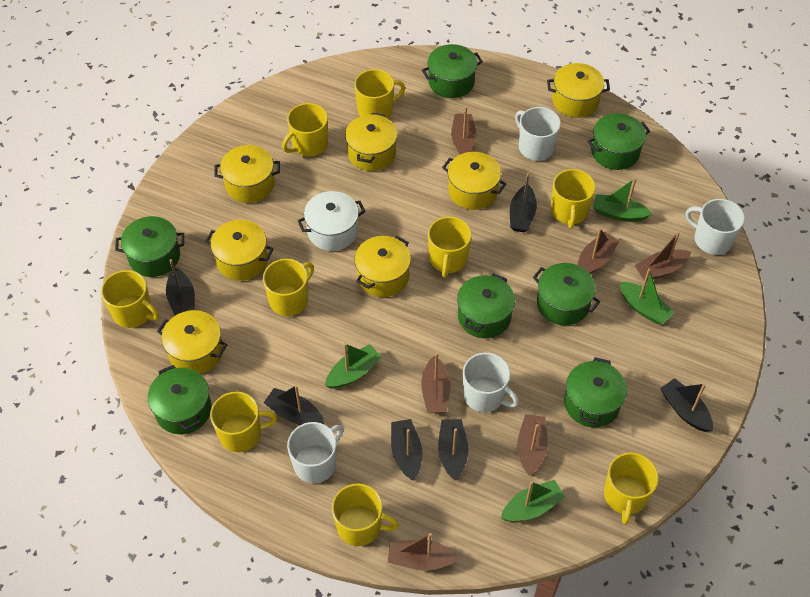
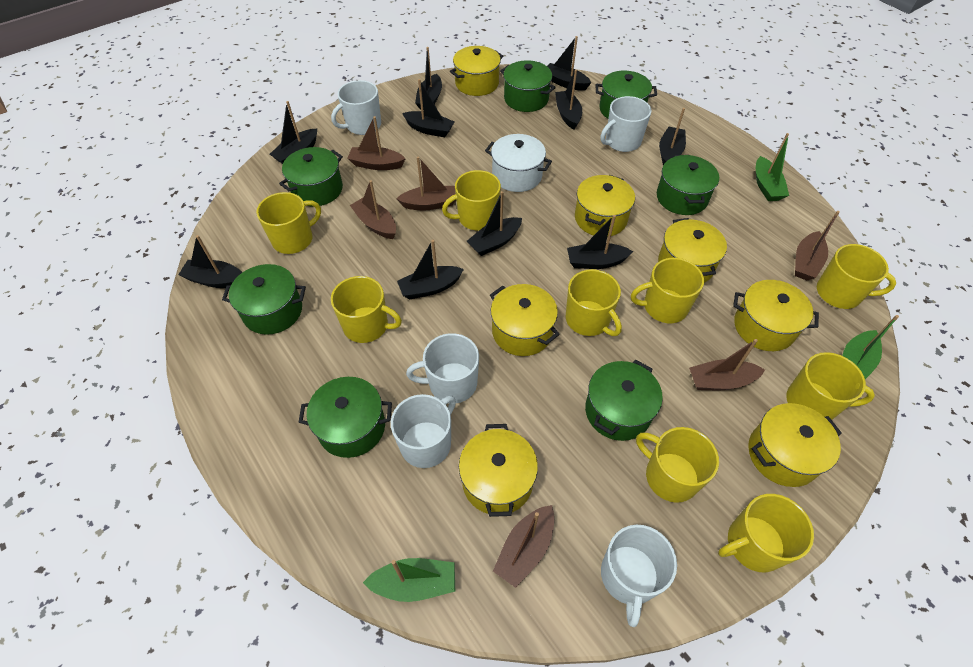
black boat: [166,259,195,316] [264,385,324,425] [391,419,423,481] [438,419,469,480] [510,173,537,232] [660,378,713,432] = 6 -> [178,235,243,288] [270,101,317,164] [397,240,464,299] [402,79,455,137] [415,47,442,110] [467,191,522,256] [547,36,591,91] [555,70,582,129] [567,215,633,269] [659,108,686,165] = 10
green boat: [325,343,382,389] [501,480,565,522] [593,178,652,222] [620,269,674,325] = 4 -> [363,558,455,602] [756,133,789,201] [842,315,899,379] = 3
white mug: [287,422,343,483] [463,353,519,412] [515,107,561,161] [686,199,745,255] = 4 -> [331,80,381,135] [391,394,456,468] [406,333,479,403] [601,96,651,152] [601,525,677,627] = 5

